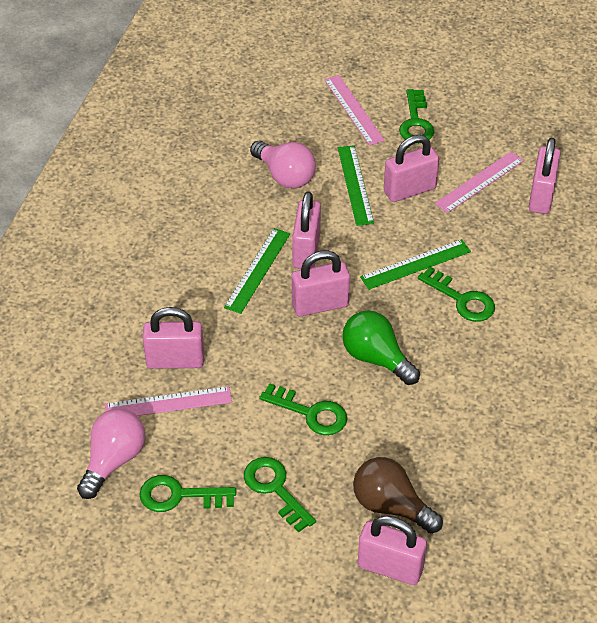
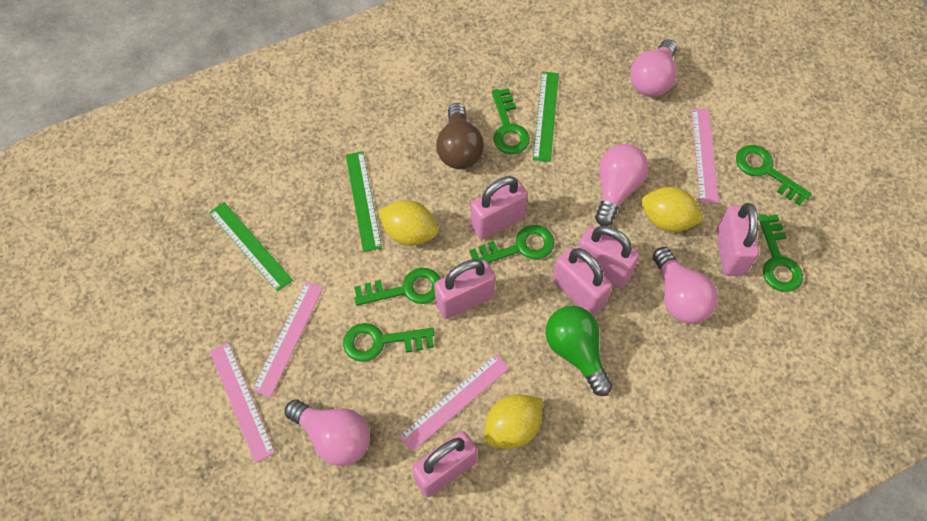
green key: [140,475,236,512] [244,457,316,533] [259,383,347,435] [399,89,434,140] [418,267,495,322] = 5 -> [343,323,435,362] [354,268,441,306] [469,225,554,263] [492,88,530,154] [736,145,812,206] [758,214,803,292] = 6
pink light bulb: [77,408,145,499] [250,141,316,188] = 2 -> [285,399,370,466] [595,144,648,226] [630,39,677,97] [653,247,718,324] = 4
pink ruler: [105,386,232,416] [324,75,385,145] [435,151,524,213] = 3 -> [209,342,275,463] [252,281,324,397] [399,354,509,452] [691,109,719,203] = 4
yellow lemon: none = 0 -> [378,200,438,246] [484,394,543,449] [641,187,704,232] = 3

